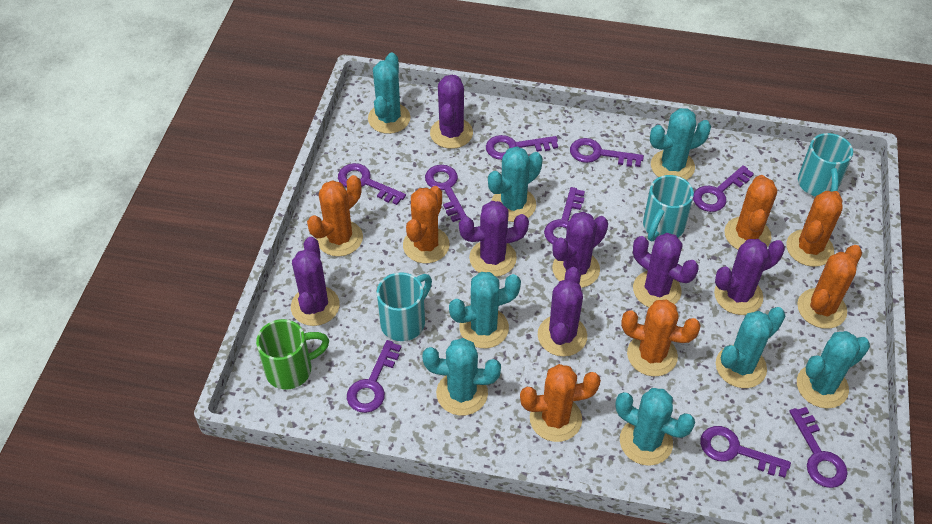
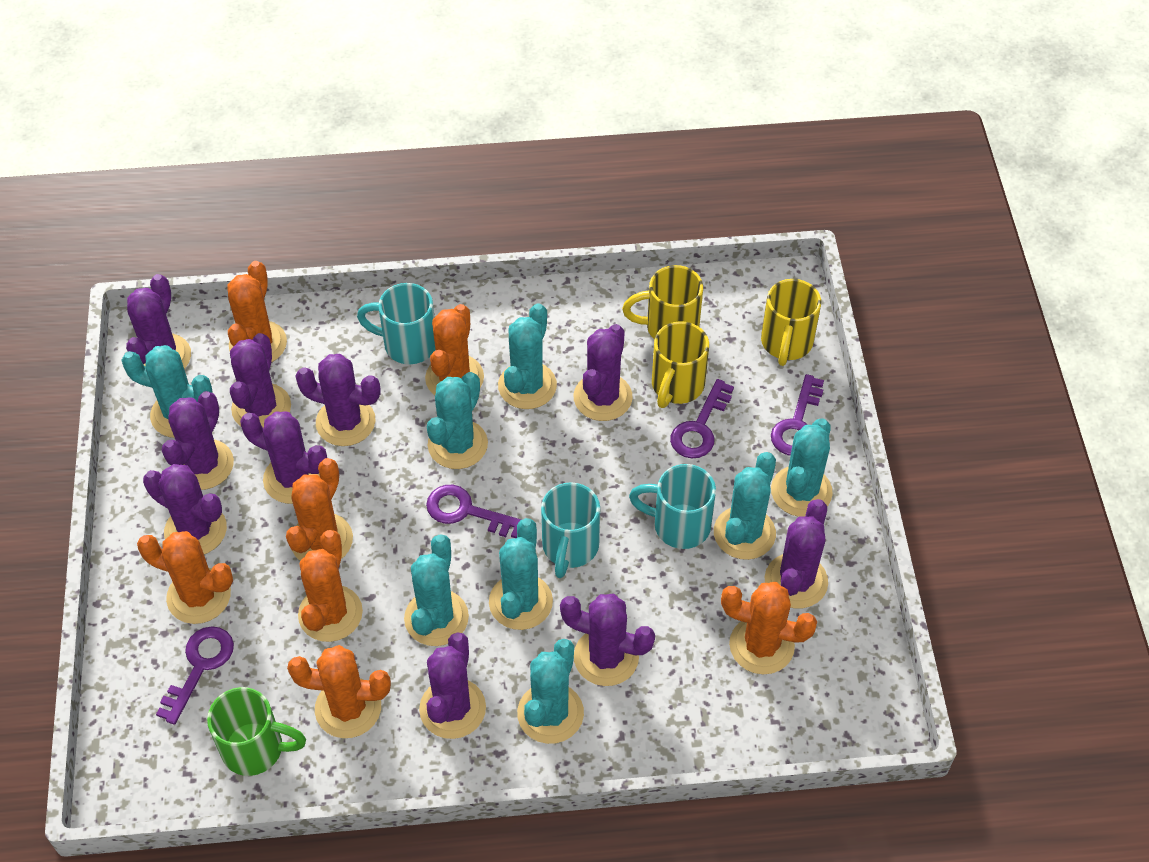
purple cactus: [291,237,340,326] [430,75,473,149] [459,201,529,277] [538,267,587,356] [552,212,608,288] [633,233,699,307] [714,239,785,315] = 7 -> [126,274,191,369] [143,464,227,554] [161,391,234,490] [230,333,291,428] [240,411,327,504] [296,354,381,446] [419,632,486,739] [560,594,655,686] [573,324,633,421] [764,499,828,608] = 10
purple key: [338,163,406,205] [347,340,401,413] [425,165,467,222] [486,135,558,160] [544,187,585,245] [570,138,644,167] [693,165,754,212] [700,426,791,478] [789,407,848,488] = 9 -> [156,626,234,725] [426,485,522,538] [670,379,734,458] [771,374,824,456] = 4
yellow mug: none = 0 -> [622,265,703,339] [652,321,709,408] [761,279,821,366] = 3

